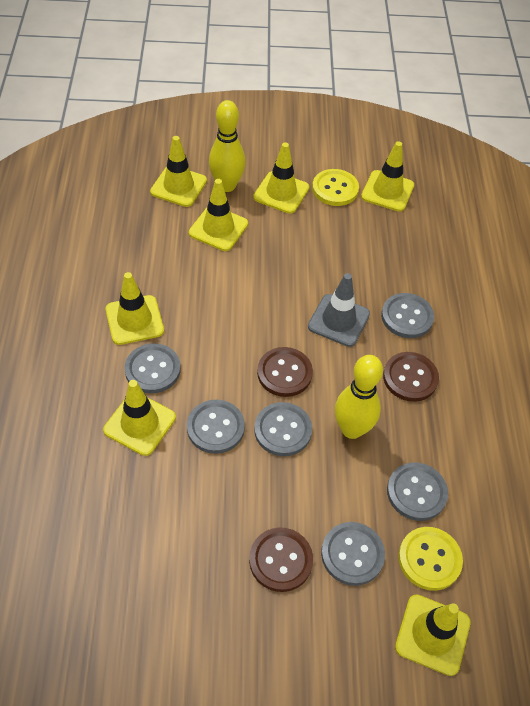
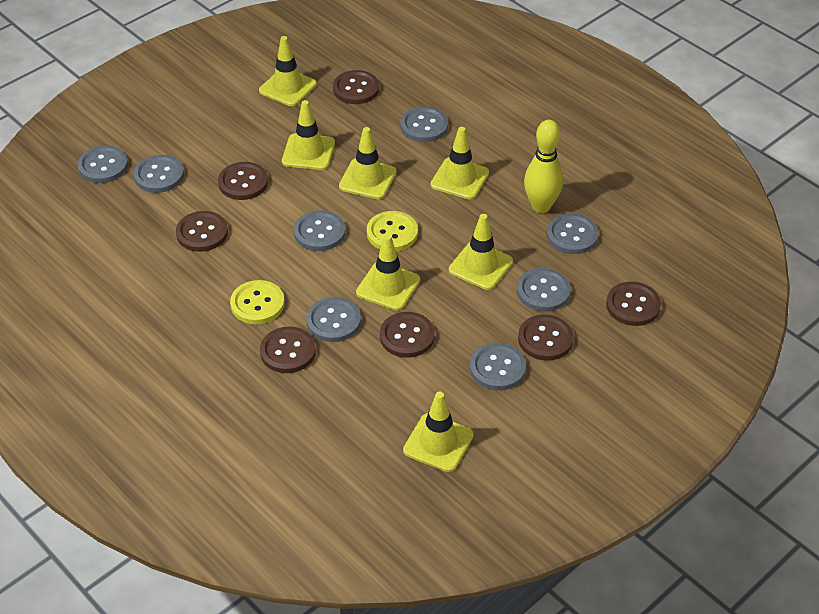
brown button: [249,527,313,592] [257,347,313,397] [383,352,439,402] = 3 -> [176,211,228,252] [218,162,268,200] [260,326,316,373] [333,70,379,104] [380,312,435,358] [518,314,574,361] [606,282,661,326] = 7
grey button: [124,343,181,393] [187,400,245,454] [254,402,312,456] [321,522,385,586] [381,293,434,338] [387,462,448,521] = 6 -> [78,146,128,183] [134,155,184,193] [294,210,345,251] [306,297,361,342] [400,107,448,142] [470,343,526,390] [517,268,571,312] [547,213,599,254] = 8
grey traffic cone: [308,273,370,347] = 1 -> none = 0
yellow bowling pin: [209,100,246,192] [335,355,383,439] = 2 -> [524,120,563,213] = 1

